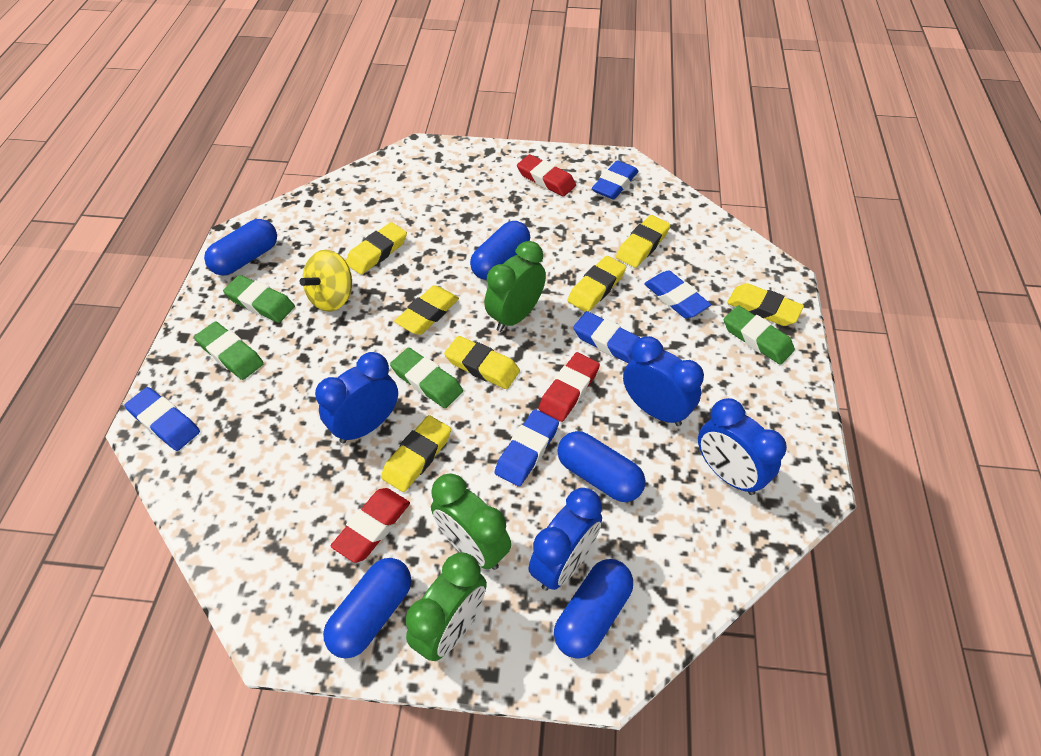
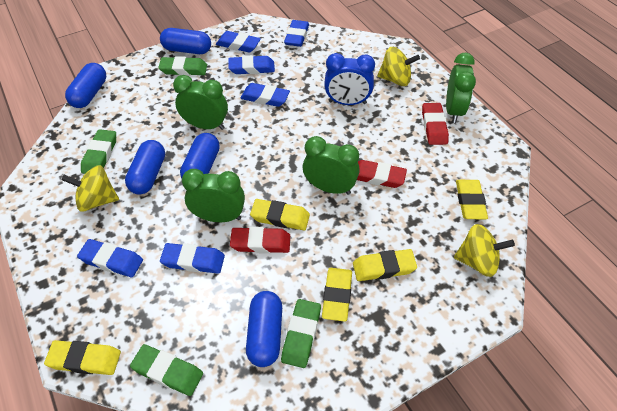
blue clock: [315,352,398,443] [529,488,602,590] [623,336,704,426] [698,398,787,495] = 4 -> [324,53,375,105] = 1
blue eraser: [124,387,200,451] [495,410,559,487] [573,311,640,364] [592,160,638,200] [644,271,711,318] = 5 -> [77,239,143,277] [160,243,225,273] [216,31,261,53] [228,55,275,74] [240,83,290,107] [284,20,309,47] = 6
green clock: [406,552,487,661] [431,473,511,570] [484,241,546,332] = 3 -> [173,75,228,130] [182,169,245,222] [303,136,359,195] [446,53,476,123] = 4
yellow eraser: [346,222,407,275] [381,415,451,492] [394,285,459,335] [444,336,520,389] [567,256,626,312] [616,215,670,268] [727,283,804,326] = 7 -> [44,340,121,375] [250,199,310,230] [322,268,352,322] [353,249,417,281] [456,180,488,219] = 5
yellow spinning top: [299,250,352,312] = 1 -> [61,165,119,212] [377,47,420,86] [454,224,515,277] = 3

